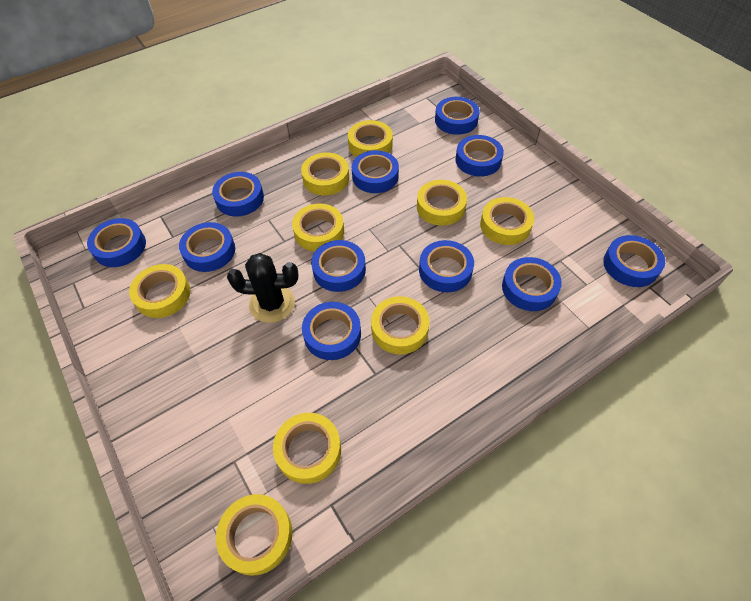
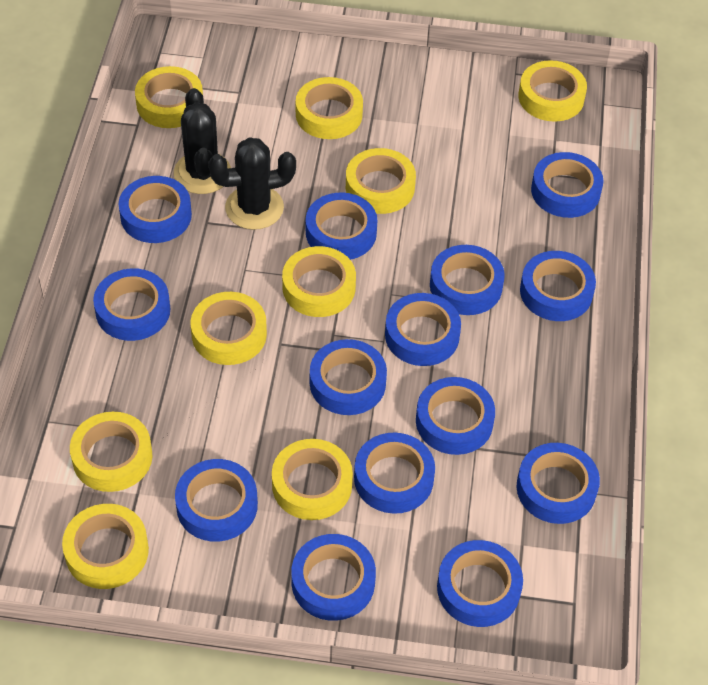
black cactus: [227,253,298,323] = 1 -> [174,88,231,194] [208,137,296,230] = 2
blue tape: [87,218,146,267] [179,222,235,272] [212,172,264,216] [302,302,361,360] [311,240,366,292] [352,150,399,193] [419,240,474,292] [435,97,480,135] [455,135,504,177] [502,257,562,311] [603,235,665,287] = 11 -> [93,268,170,341] [119,176,192,243] [175,459,258,542] [291,534,376,621] [306,192,377,260] [310,339,387,415] [354,433,435,514] [385,293,461,366] [416,377,495,455] [430,245,505,315] [437,540,523,627] [517,443,600,524] [520,251,596,321] [531,152,604,218] = 14

